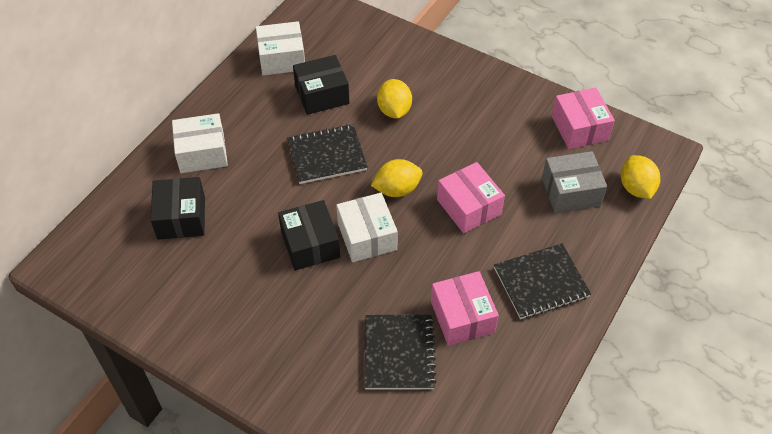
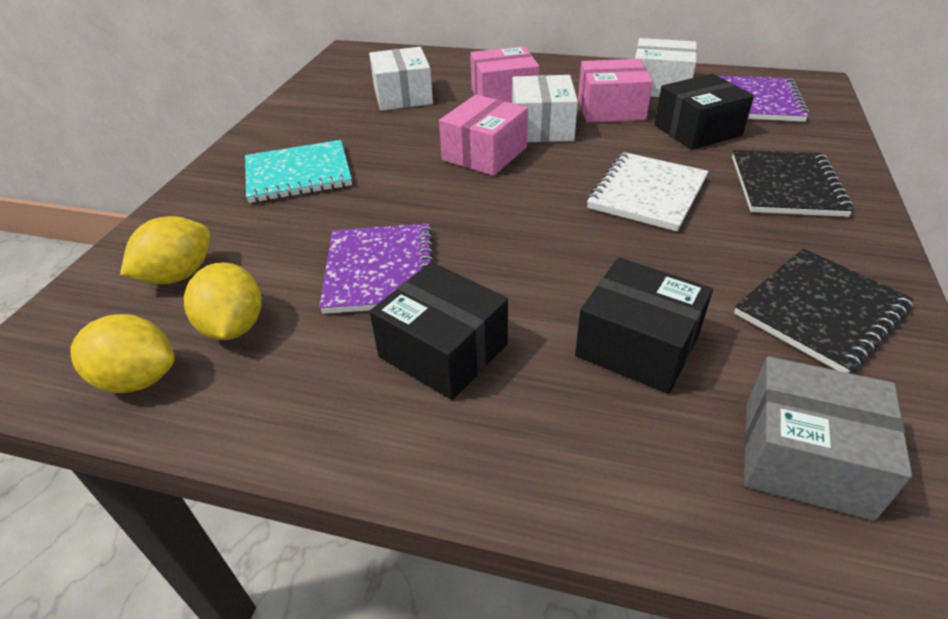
black notebook: [287,124,367,184] [365,315,437,390] [494,243,591,319] = 3 -> [732,150,854,217] [734,248,914,373] = 2
purple notebook: none = 0 -> [319,224,434,314] [718,75,809,122] = 2
turquoise notebook: none = 0 -> [245,140,352,203] = 1
white notebook: none = 0 -> [587,152,709,231] = 1

